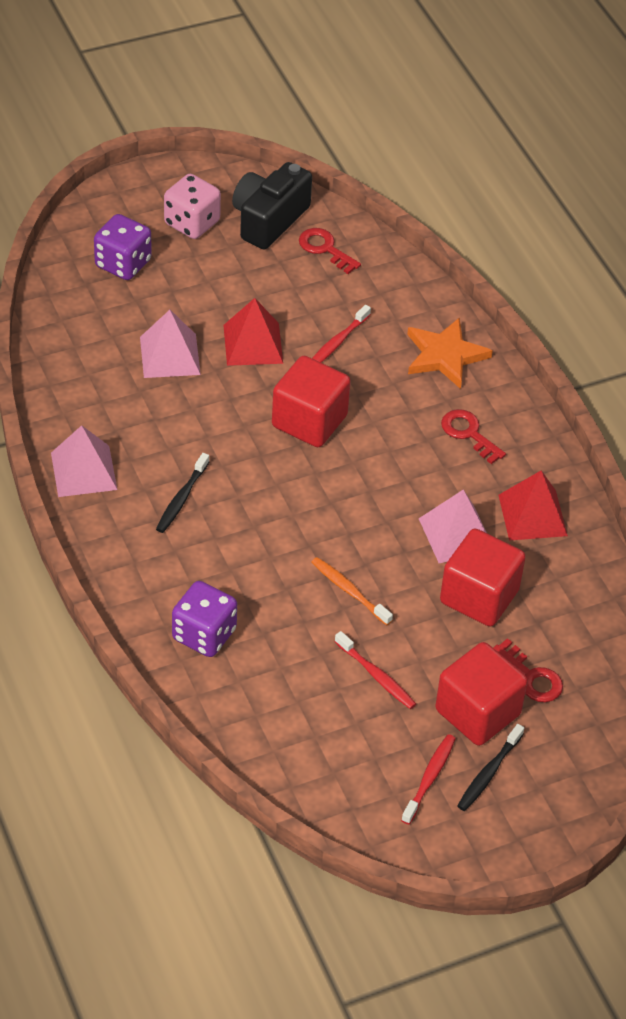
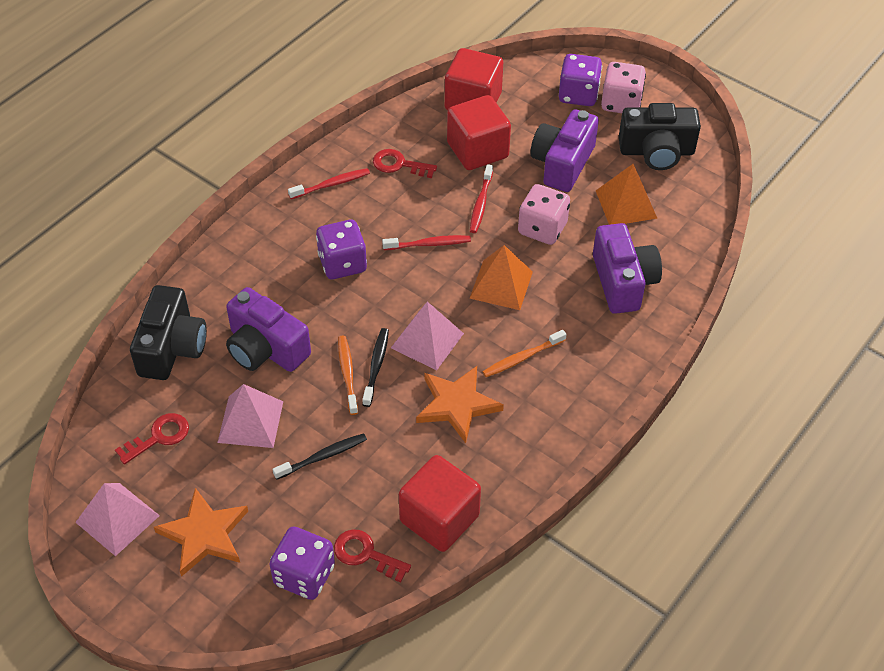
black camera: [232,162,312,250] = 1 -> [130,285,207,380] [619,103,701,170] = 2
orange pyramid: none = 0 -> [469,245,533,310] [596,164,657,225] = 2
orange star: [407,318,493,389] = 1 -> [154,488,248,577] [416,366,504,443] = 2
orange toothbrush: [312,557,393,625] = 1 -> [338,336,358,415] [482,330,567,377] = 2
pink dice: [164,174,221,239] = 1 -> [518,184,570,245] [601,62,646,113] = 2
purple camera: none = 0 -> [226,287,311,372] [531,109,599,192] [593,223,662,314] = 3
purple dice: [94,214,152,280] [172,581,237,657] = 2 -> [269,527,335,600] [316,220,367,279] [559,54,602,106] = 3
red pyramid: [223,298,283,366] [499,471,568,541] = 2 -> none = 0

